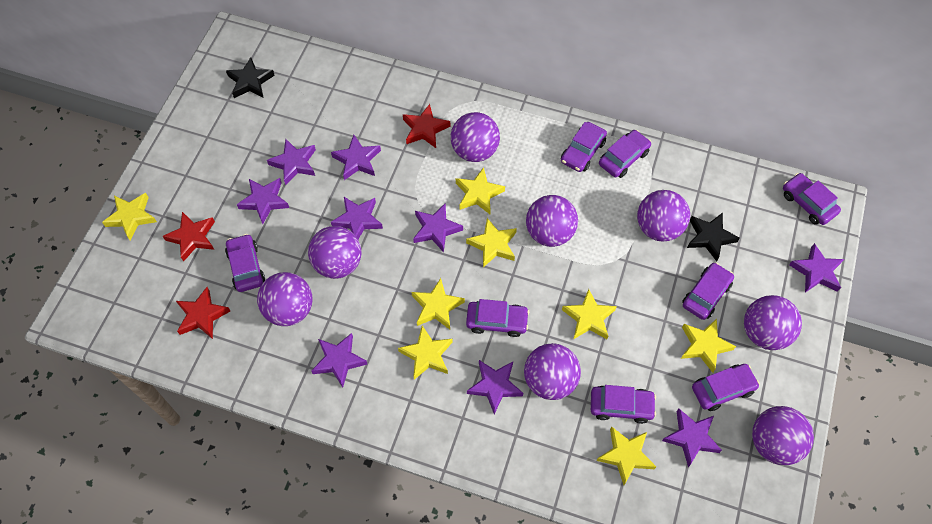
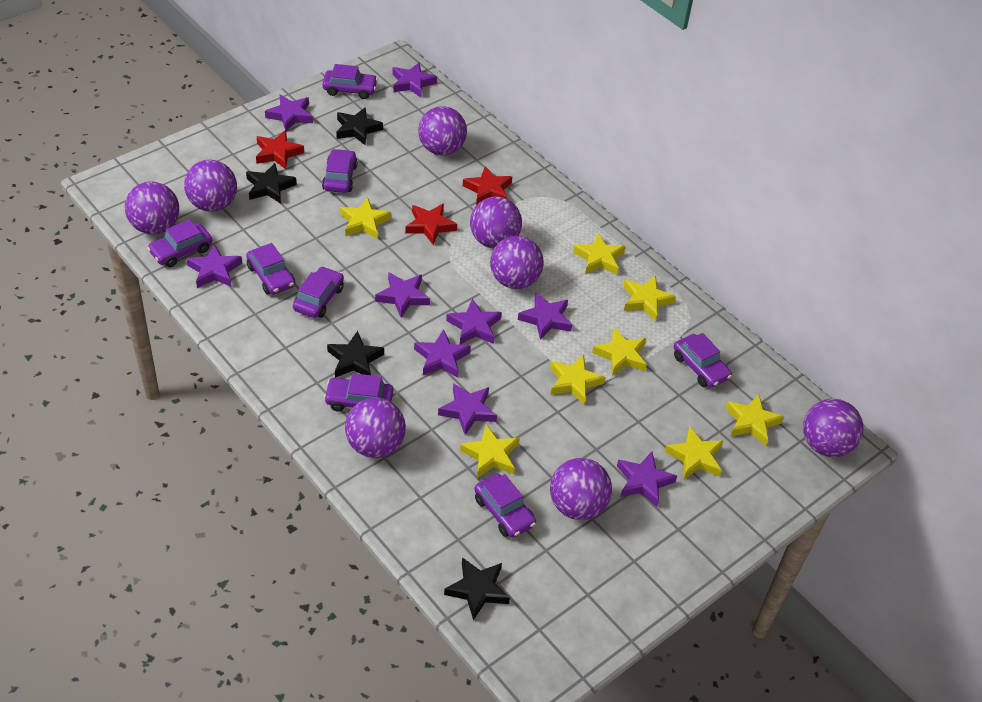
black star: [226,57,275,98] [687,213,740,261] = 2 -> [246,163,297,203] [327,331,384,378] [336,107,383,145] [444,557,510,621] = 4

